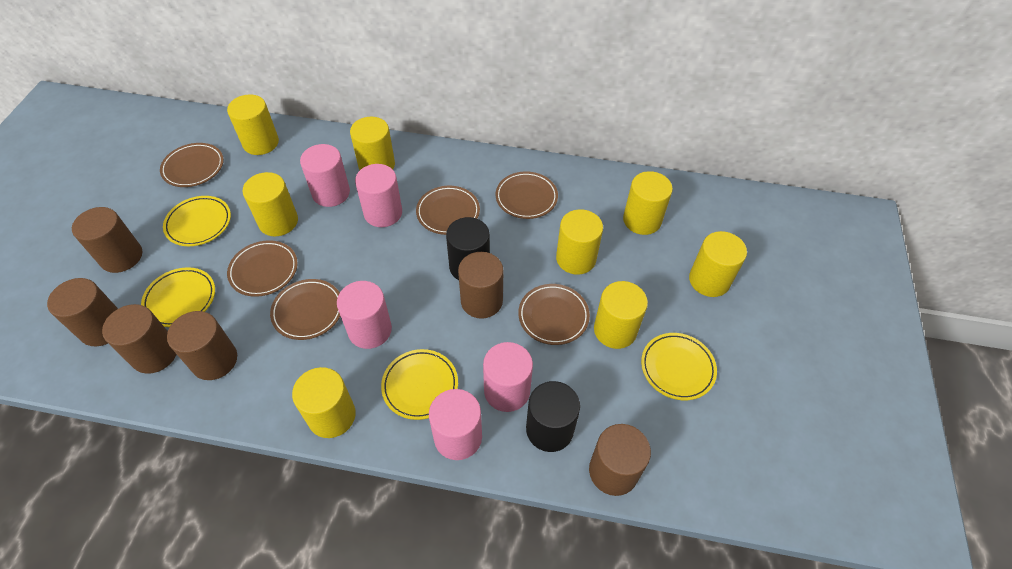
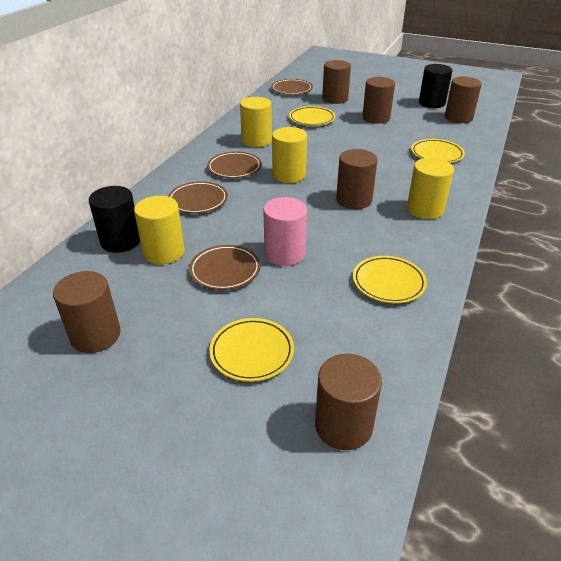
brown plate: [160,143,224,187] [227,240,298,297] [270,279,340,340] [416,186,480,235] [496,171,558,219] [518,284,590,345] = 6 -> [168,181,228,214] [189,245,261,290] [207,152,262,178] [271,79,313,95] = 4
pink cylinder: [300,144,350,207] [337,281,392,349] [355,164,402,227] [429,389,482,460] [483,342,533,412] = 5 -> [263,197,307,266] = 1
yellow cylinder: [227,94,279,155] [243,172,298,236] [292,367,356,438] [350,117,395,170] [556,209,603,275] [594,281,648,349] [623,171,673,235] [689,231,747,297] = 8 -> [134,196,185,264] [240,97,272,147] [272,127,307,183] [407,158,454,219] = 4

